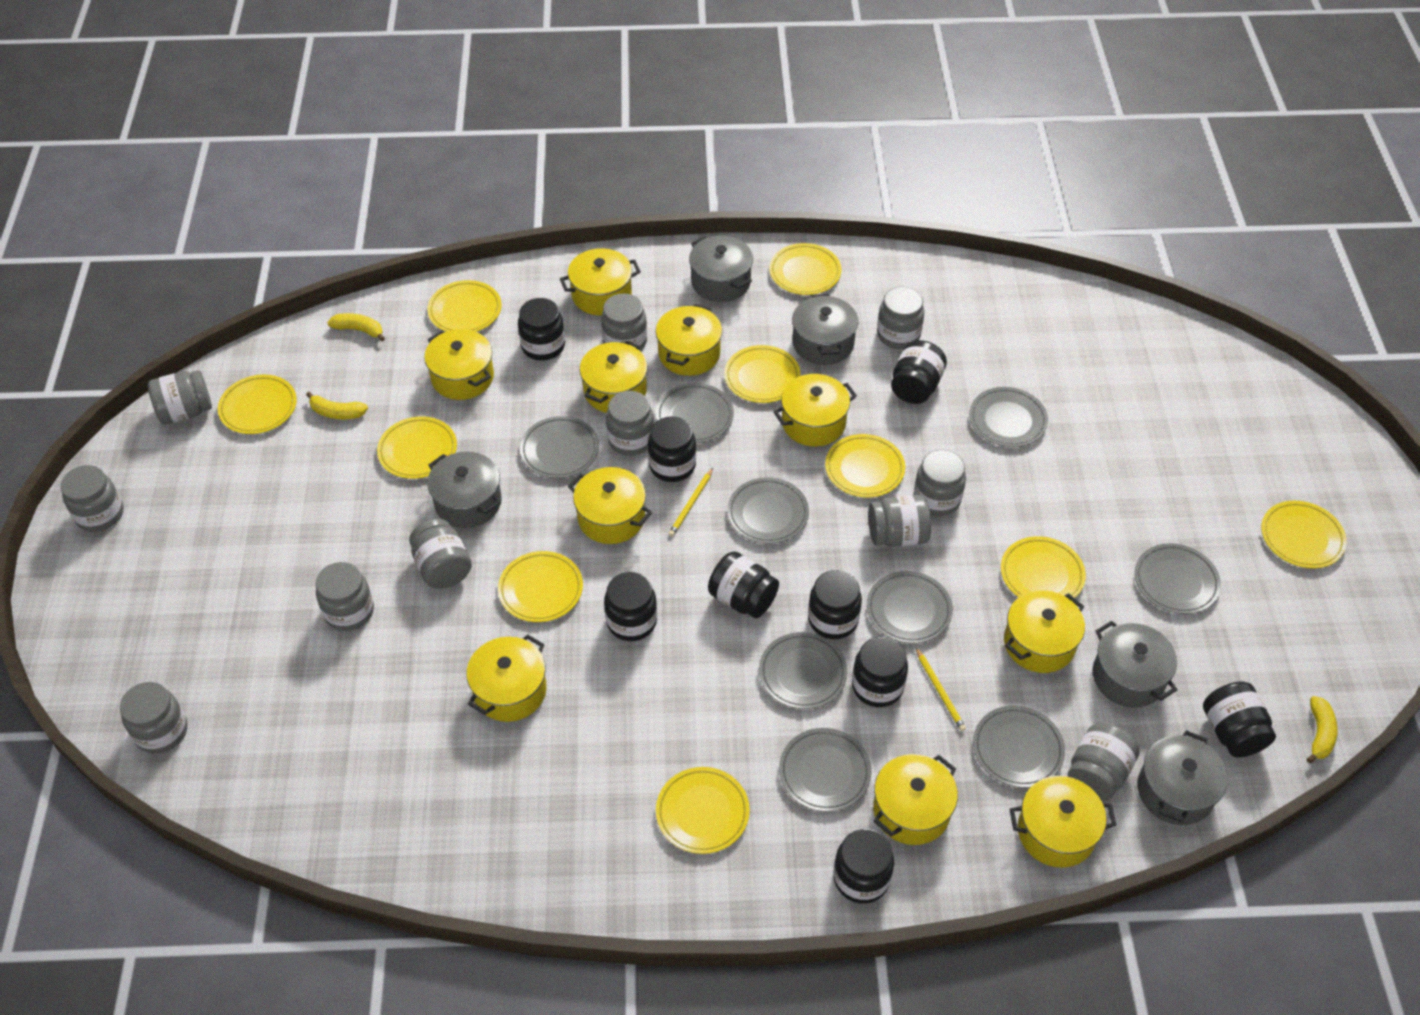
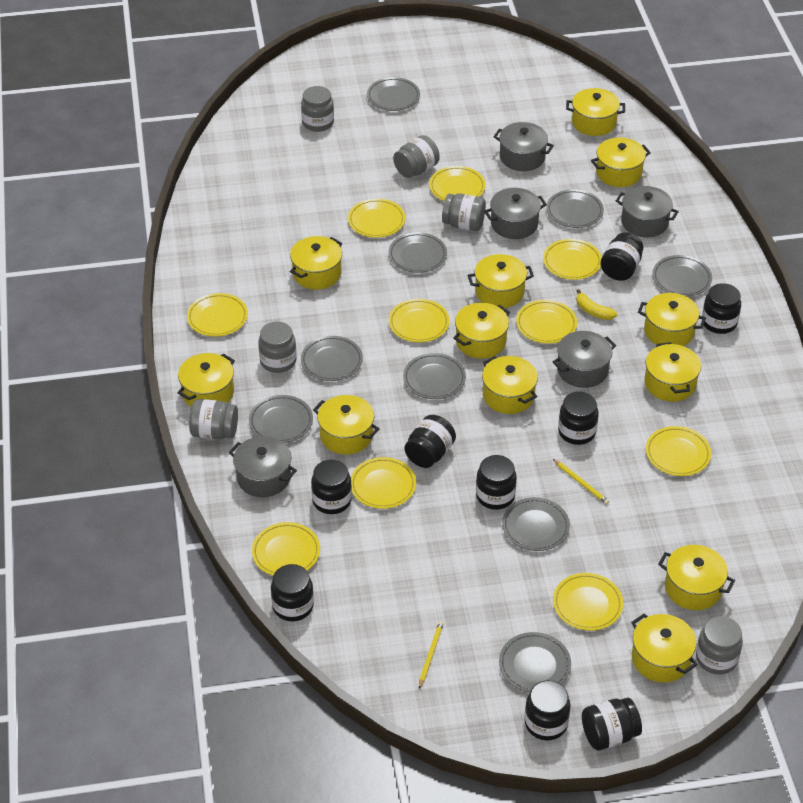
grey jar: [61,465,123,532] [120,682,187,754] [148,370,212,425] [316,562,374,631] [409,519,472,589] [601,293,647,349] [606,391,654,456] [868,495,931,547] [877,287,924,349] [914,450,966,516] [1068,723,1140,801] = 11 -> [189,399,238,440] [258,321,297,373] [301,86,334,132] [393,135,440,178] [442,193,486,231] [696,616,743,674] = 6
yellow banana: [306,392,368,419] [327,313,385,341] [1307,696,1338,763] = 3 -> [576,289,617,320] = 1
yellow pot: [424,329,494,400] [466,634,547,722] [560,248,641,316] [568,467,652,544] [580,341,648,413] [656,304,722,376] [773,374,857,447] [873,754,958,845] [1004,590,1085,673] [1010,776,1116,868] = 10 -> [177,353,235,407] [290,236,342,290] [313,395,379,455] [453,303,510,359] [468,254,534,308] [482,356,538,414] [566,88,625,136] [591,137,651,187] [631,614,697,683] [638,293,706,346] [645,342,701,402] [658,545,735,610] = 12

